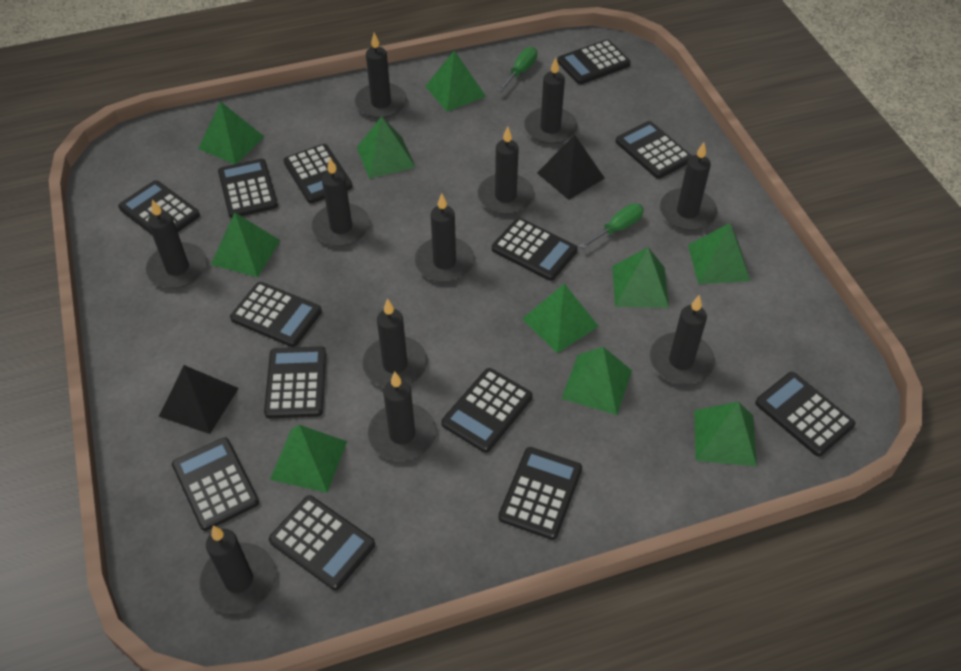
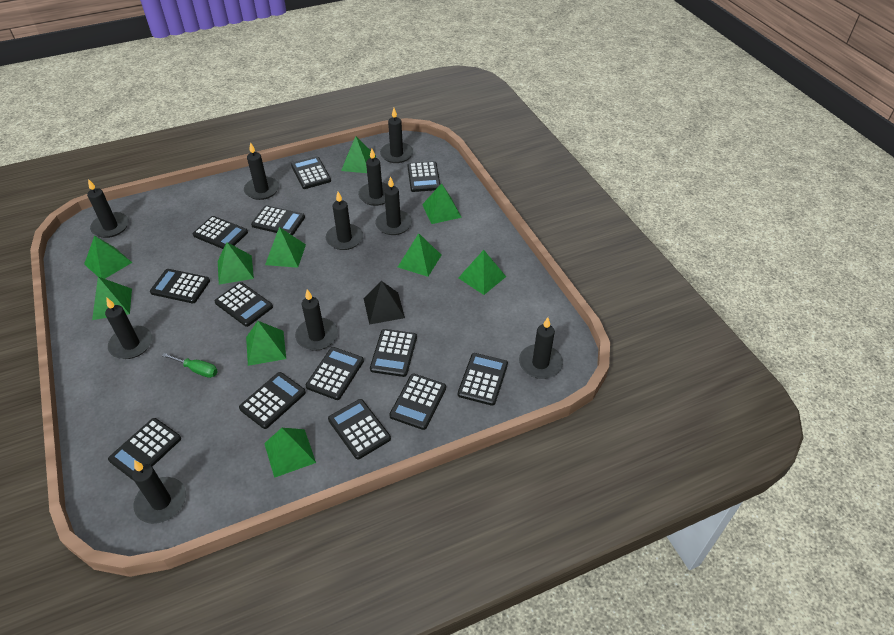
black candle: [146,199,207,289] [200,526,276,614] [311,158,370,246] [355,33,407,119] [362,298,427,387] [368,372,436,461] [415,193,474,282] [478,126,534,215] [524,57,578,144] [650,295,715,384] [660,142,718,231] = 11 -> [87,179,129,238] [105,298,152,359] [132,460,186,524] [244,142,279,200] [295,289,338,351] [326,192,363,250] [358,149,389,206] [375,176,412,235] [380,108,413,163] [519,317,563,379] = 10
black pyramid: [159,365,239,434] [537,135,605,200] = 2 -> [364,281,405,325] = 1
green screwdriver: [498,47,537,92] [580,203,644,249] = 2 -> [162,353,218,378] = 1

